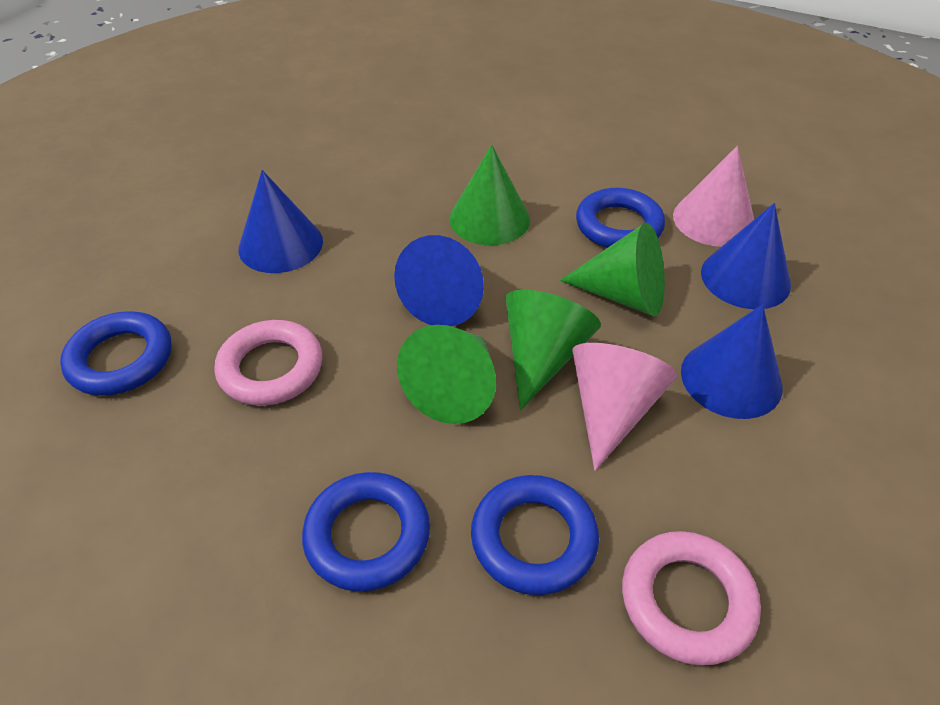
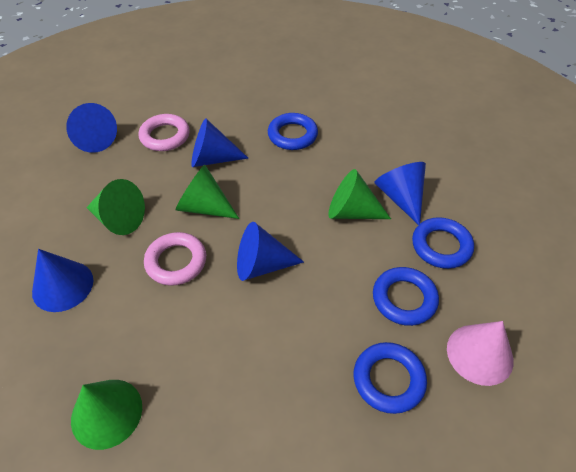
blue cone: [238,170,323,273] [394,235,484,326] [681,304,782,419] [701,203,791,309] = 4 -> [32,249,93,312] [66,103,117,153] [191,118,248,167] [237,222,304,281] [374,162,426,225] = 5
pink cone: [573,343,677,471] [673,146,754,247] = 2 -> [447,321,514,386] = 1

